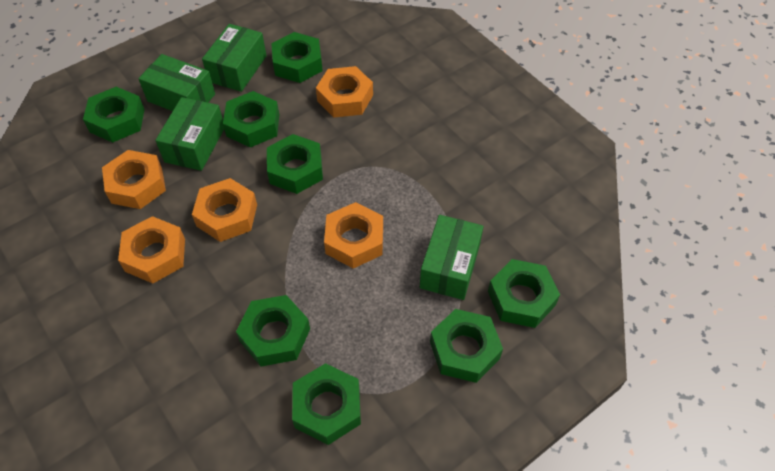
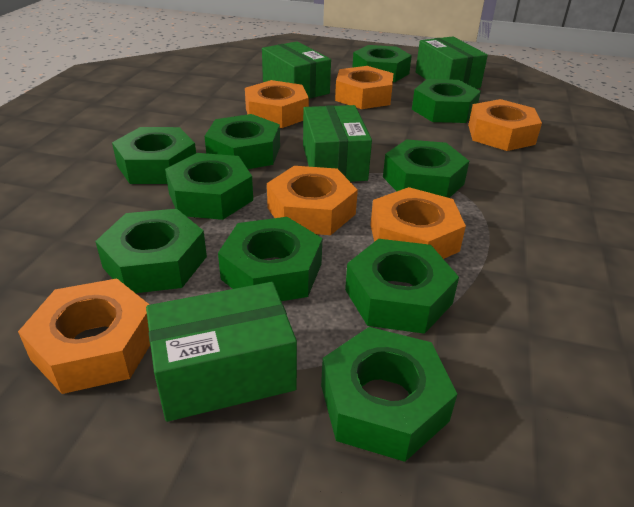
green nut: [83,87,145,143] [223,91,279,148] [236,295,310,366] [267,134,323,194] [271,32,323,83] [292,363,361,445] [430,309,503,383] [488,259,560,328] = 8 -> [95,209,207,293] [112,127,196,184] [165,153,253,220] [204,114,280,169] [218,217,323,301] [321,327,457,462] [345,239,459,334] [352,45,412,82] [383,139,469,198] [412,79,481,123] = 10
orange nut: [102,150,166,209] [118,216,185,283] [192,178,257,242] [316,66,373,117] [324,202,383,268] = 5 -> [18,278,150,394] [245,80,309,128] [267,166,358,235] [335,66,393,109] [370,187,466,259] [468,99,542,151] = 6

